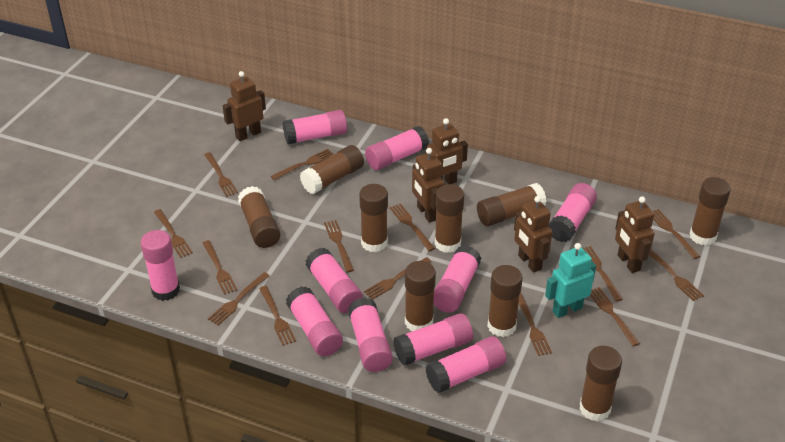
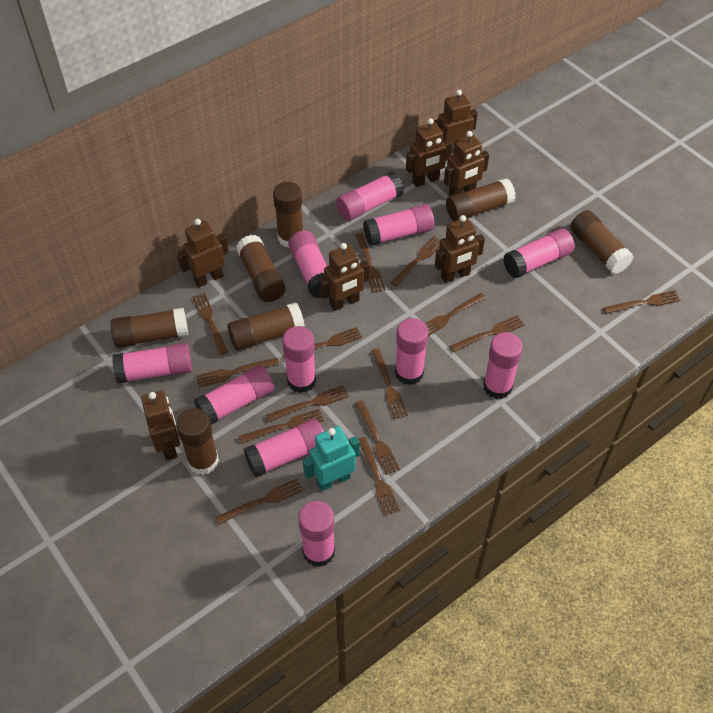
brown glue stick: [238,186,280,248] [300,145,364,194] [359,184,388,252] [405,261,436,331] [434,184,464,253] [477,183,547,226] [487,265,523,337] [580,346,622,422] [689,177,731,246] = 9 -> [111,308,188,348] [176,408,219,475] [227,302,305,351] [236,235,285,302] [273,182,303,248] [446,178,516,221] [570,210,633,274] = 7
brown robot: [223,71,266,141] [412,148,445,223] [425,118,468,184] [514,196,553,273] [615,196,655,273] = 5 -> [141,391,180,460] [177,219,229,288] [320,243,370,311] [406,118,452,187] [434,89,478,151] [435,215,485,283] [444,131,489,196] = 7
pink glue stick: [141,230,180,301] [283,110,347,145] [286,286,343,356] [306,248,363,313] [348,297,393,372] [365,126,429,170] [393,313,473,365] [426,336,506,393] [434,245,481,313] [548,183,597,242] = 10 -> [112,343,192,383] [194,365,274,425] [244,419,324,477] [282,326,316,393] [288,231,327,298] [298,501,335,567] [336,171,404,221] [363,204,434,246] [395,318,428,385] [483,332,523,399] [503,228,575,278] = 11

